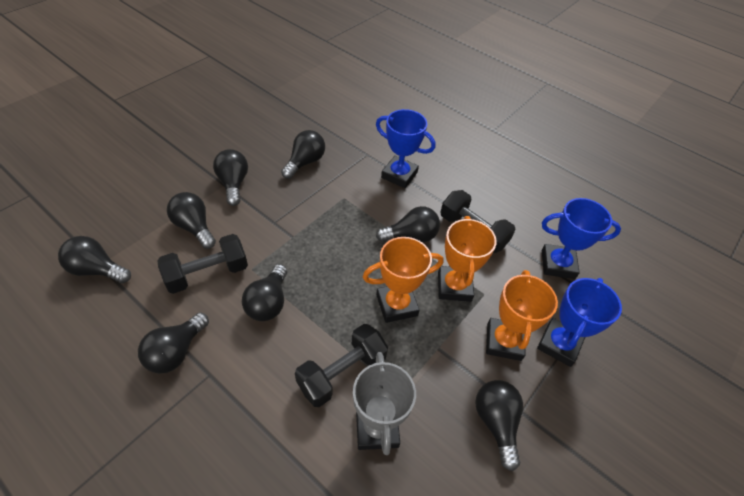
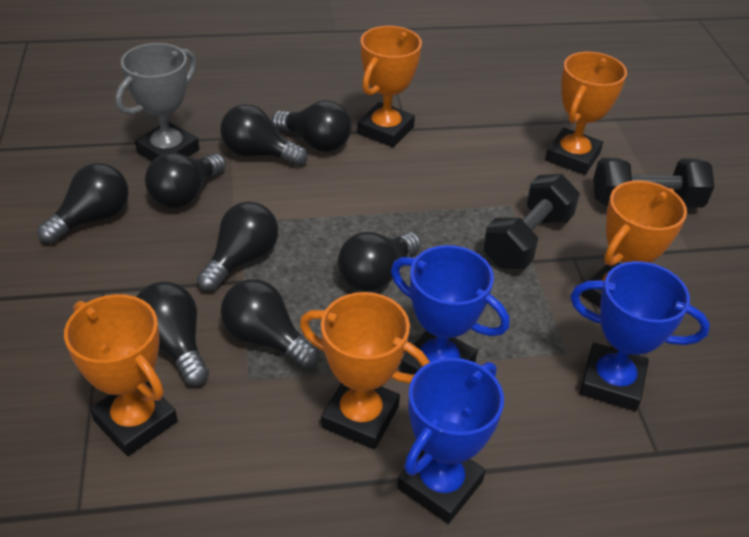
black dumbbell: [157,234,248,294] [295,324,388,407] [440,190,516,253] = 3 -> [483,174,580,269] [593,158,714,207] = 2
orange trophy: [363,237,443,323] [438,216,497,302] [486,270,558,361] = 3 -> [64,294,178,456] [300,292,430,449] [357,26,422,147] [545,52,627,175] [582,181,687,307] = 5

